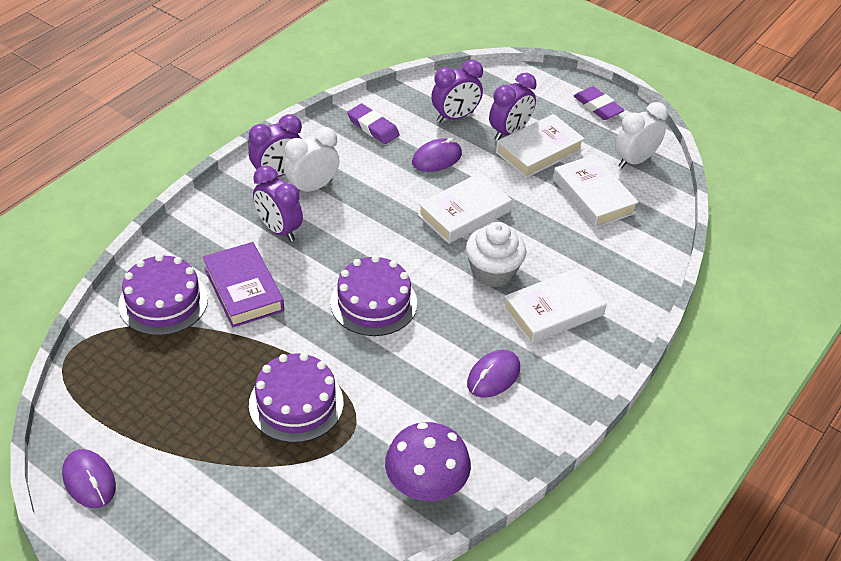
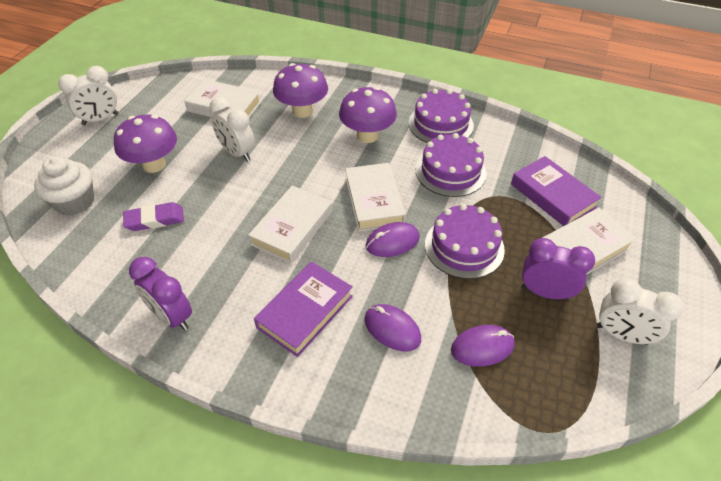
purple book: [203,242,284,328] = 1 -> [254,261,353,357] [511,156,602,226] = 2
purple clock: [249,114,302,177] [253,166,303,242] [431,60,483,123] [489,73,537,140] = 4 -> [129,257,192,331] [522,238,595,300] = 2
purple eraser: [347,103,400,144] [574,86,624,120] = 2 -> [123,202,184,231] = 1
purple mushroom: [385,422,471,501] = 1 -> [114,115,177,173] [273,63,328,118] [339,87,397,143] = 3
white clock: [284,127,340,192] [615,102,668,168] = 2 -> [58,66,118,125] [209,97,255,162] [597,278,683,345] = 3

